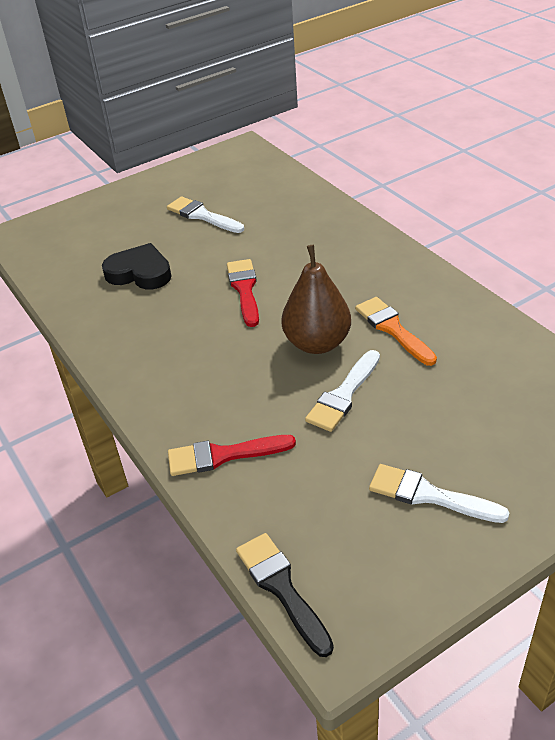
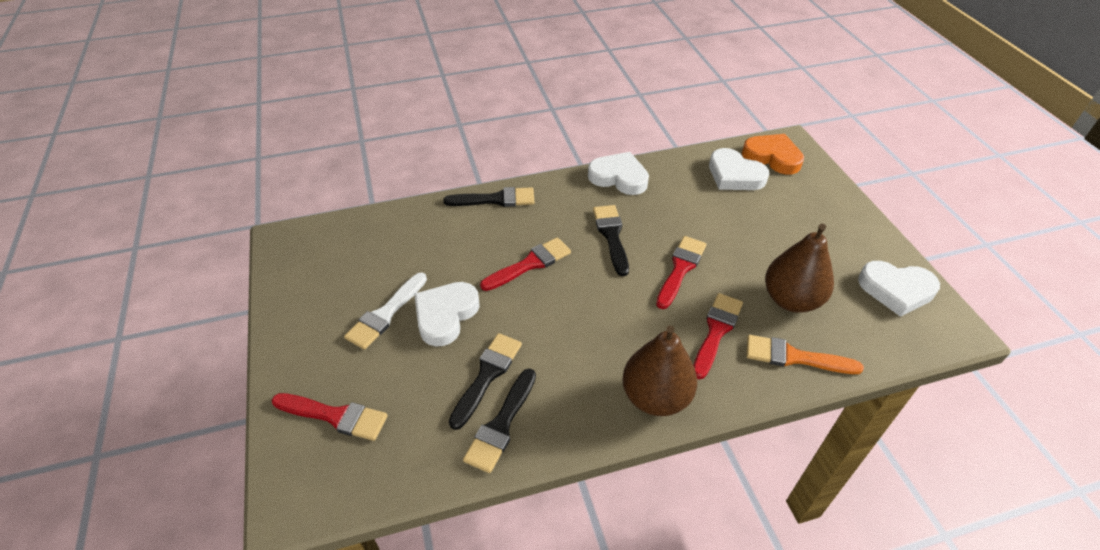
black brush: [236,533,334,657] = 1 -> [443,187,534,207] [449,333,522,430] [463,368,536,473] [593,205,629,276] = 4
black heart: [102,243,171,289] = 1 -> none = 0
brown pear: [281,245,351,354] = 1 -> [622,325,697,416] [765,224,834,313] = 2
orange heart: none = 0 -> [742,134,804,175] = 1
red brush: [168,435,296,476] [227,259,259,327] = 2 -> [272,393,388,441] [480,237,571,291] [656,236,706,309] [693,293,743,379] = 4
white brush: [167,196,244,233] [305,350,380,432] [369,464,510,523] = 3 -> [344,273,427,350] = 1
white heart: none = 0 -> [414,282,480,347] [588,152,649,195] [709,148,769,190] [858,261,940,317] = 4

